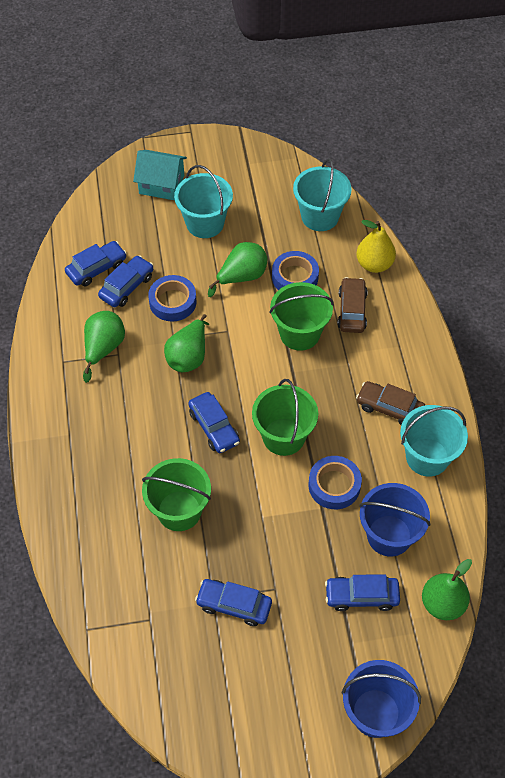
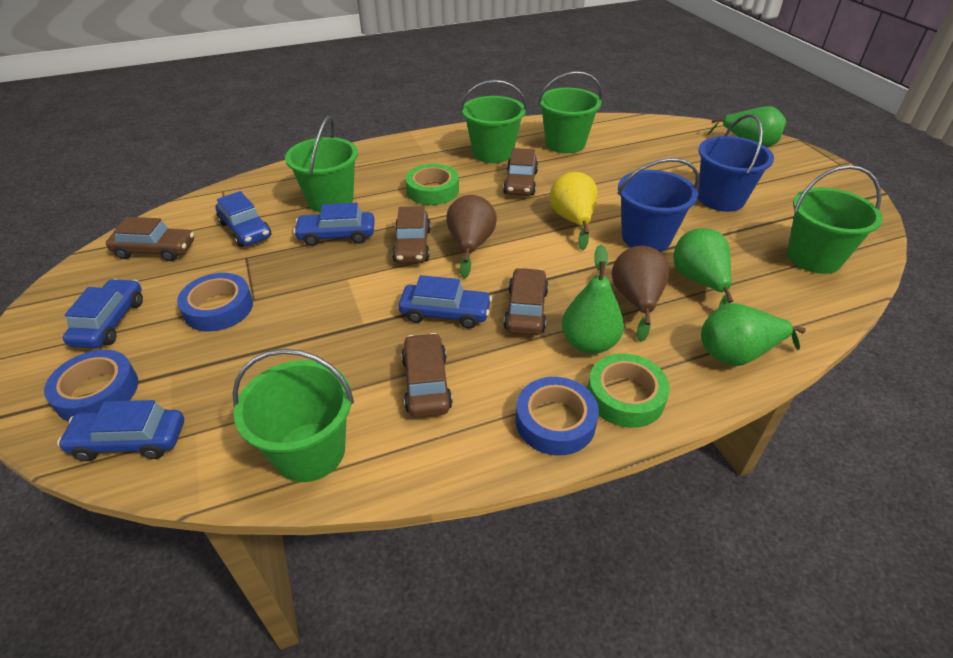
brown car: [337,277,368,333] [356,381,425,425] = 2 -> [106,217,194,261] [392,206,431,263] [401,333,453,418] [503,148,538,196] [504,268,549,335] = 5
brown pear: none = 0 -> [446,195,497,279] [612,246,670,342] = 2
green bucket: [142,458,211,531] [252,379,318,456] [269,282,334,351] = 3 -> [232,349,354,482] [285,116,358,212] [460,80,527,163] [538,71,602,153] [787,165,883,274] = 5
green tape: none = 0 -> [405,164,459,205] [587,354,670,428] = 2
turquoise bucket: [174,165,233,238] [293,158,352,231] [400,405,468,477] = 3 -> none = 0
turquoise house: [133,150,187,200] = 1 -> none = 0

